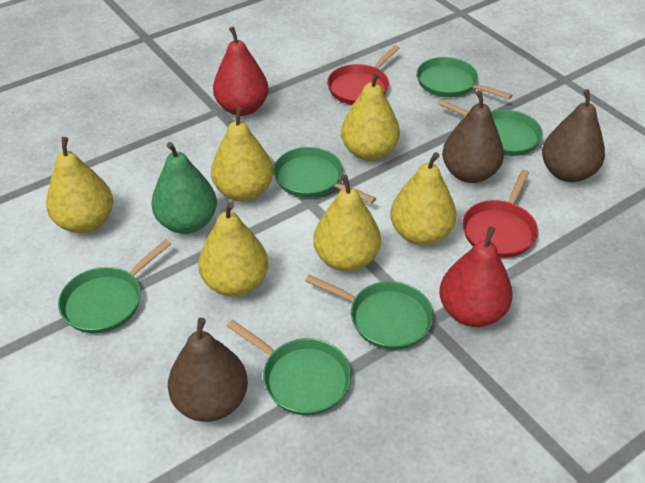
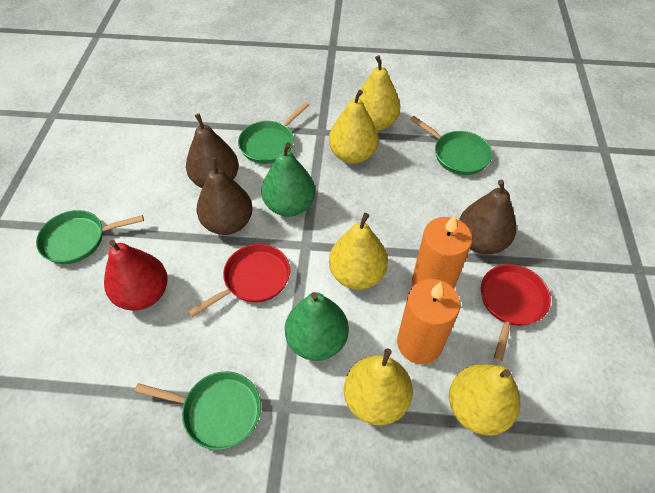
green pan: [58,239,171,334] [227,320,351,415] [273,147,376,204] [305,275,434,350] [417,57,512,99] [439,100,543,156] = 6 -> [36,210,144,264] [135,371,261,450] [238,102,309,164] [410,116,492,175] = 4
green pear: [151,142,217,234] = 1 -> [261,142,315,217] [285,292,349,361] = 2
orange candle: none = 0 -> [397,279,460,364] [412,215,472,288] = 2
red pear: [213,26,269,116] [439,226,513,327] = 2 -> [104,240,168,311] = 1
yellow pear: [46,137,113,233] [198,202,268,297] [211,107,273,201] [313,174,381,272] [341,71,400,161] [390,152,456,246] = 6 -> [329,90,379,164] [329,213,388,289] [344,348,413,425] [359,55,400,131] [449,364,521,436] = 5

